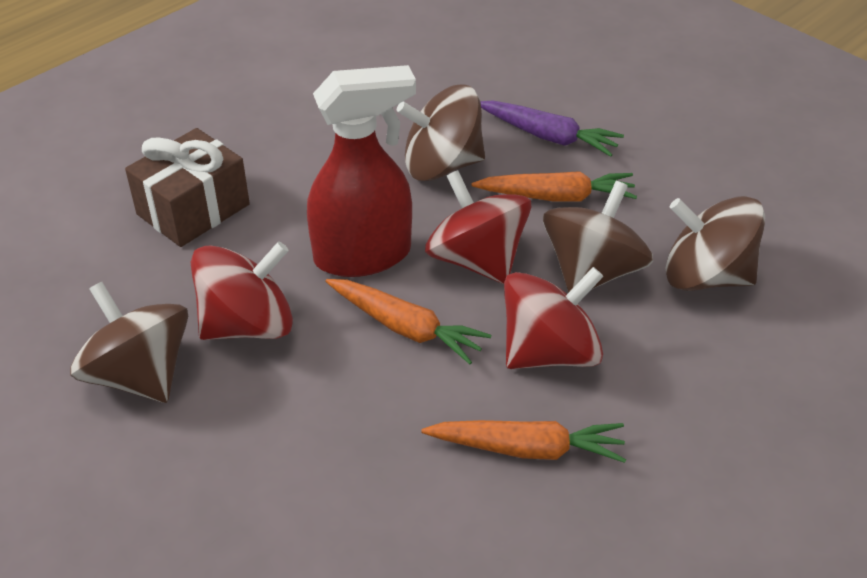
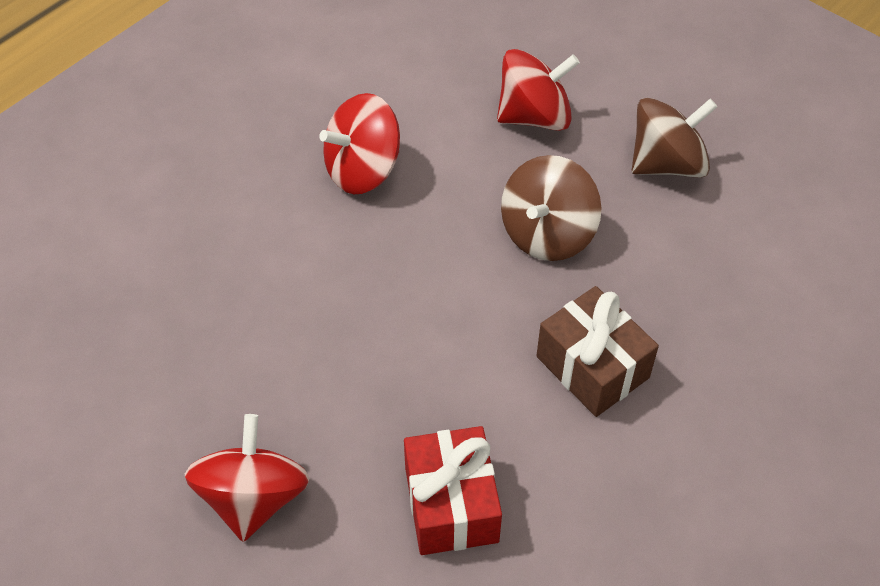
brown spinning top: [70,282,188,403] [397,85,485,181] [543,181,653,293] [666,196,765,291] = 4 -> [501,155,602,261] [632,98,717,178] = 2
orange carrot: [325,279,491,364] [421,420,626,463] [471,171,637,202] = 3 -> none = 0
purple carrot: [480,100,624,157] = 1 -> none = 0
red gift: none = 0 -> [404,426,502,555] = 1
red spray bottle: [307,65,416,277] = 1 -> none = 0

